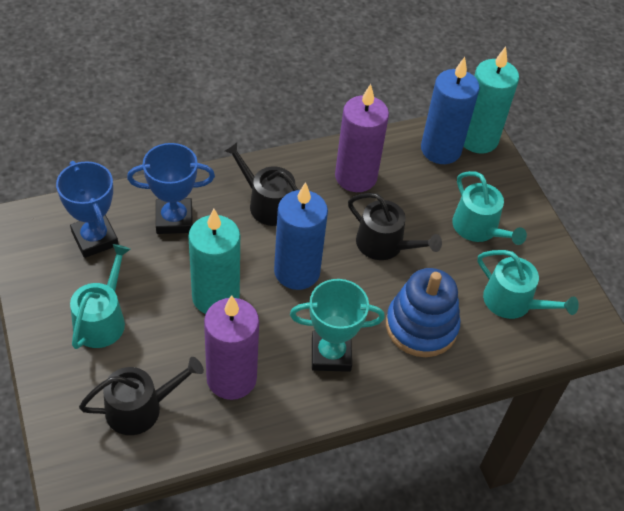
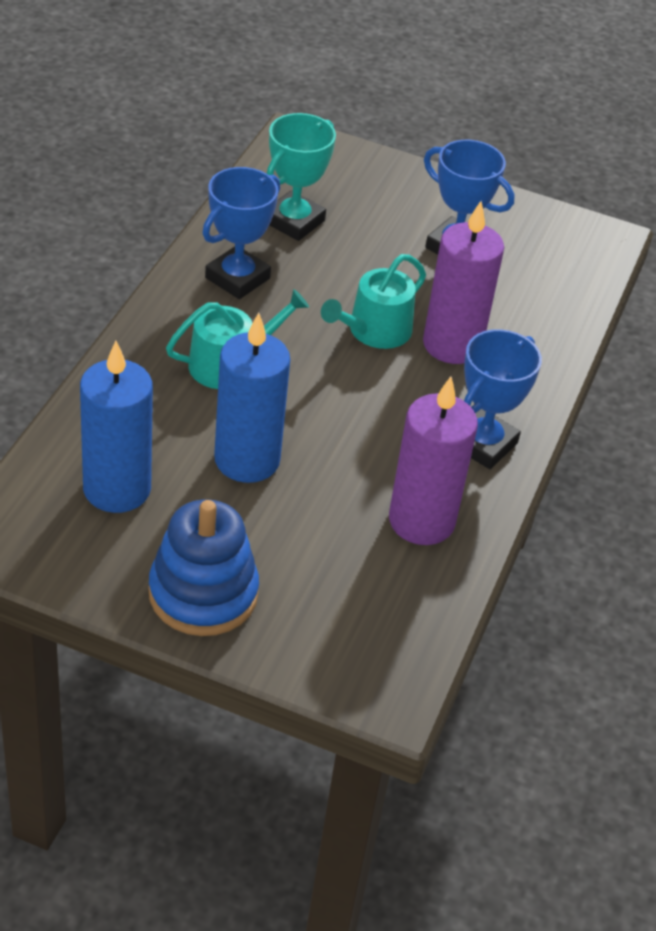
black watering can: [79,357,204,435] [223,141,298,226] [348,193,442,260] = 3 -> none = 0
blue trophy: [56,161,119,258] [127,143,215,234] = 2 -> [202,167,280,299] [424,140,514,254] [464,329,542,469] = 3
turquoise candle: [188,209,240,314] [463,47,519,154] = 2 -> none = 0
turquoise watering can: [70,244,130,349] [452,171,527,245] [478,250,579,319] = 3 -> [166,289,309,389] [321,254,426,349] = 2

